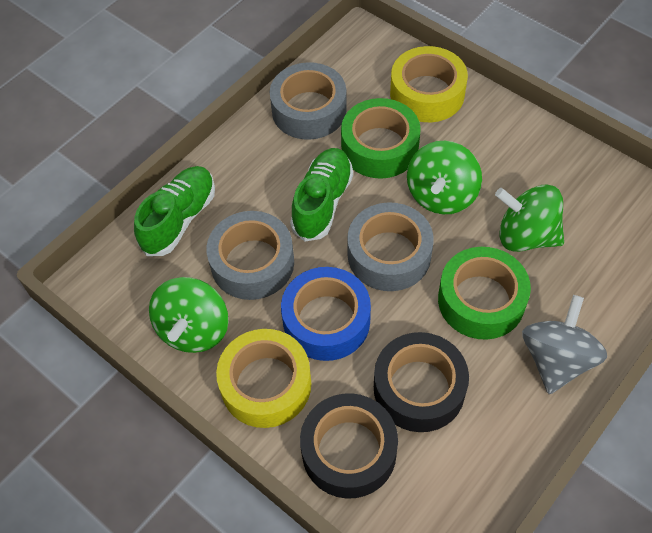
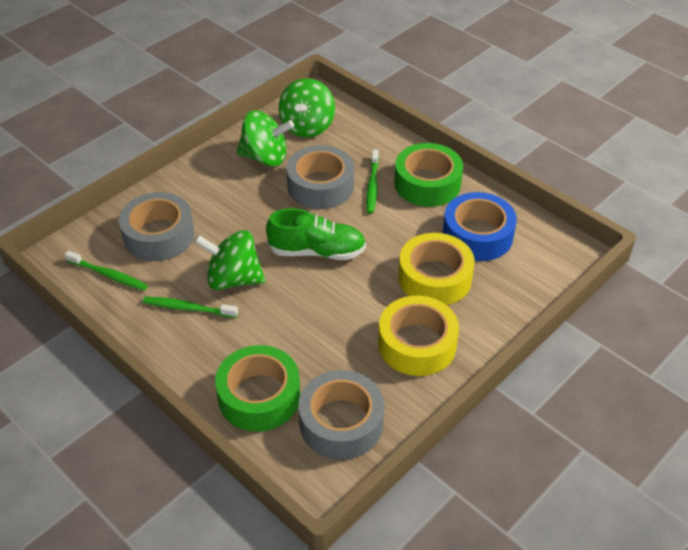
black tape: [300,393,398,499] [374,332,469,432] = 2 -> none = 0
green shoe: [134,166,215,256] [290,148,353,241] = 2 -> [266,208,366,260] = 1
green toothbrush: none = 0 -> [65,250,148,291] [143,297,238,318] [366,149,379,214] = 3
grey spinning top: [522,295,607,394] = 1 -> none = 0

